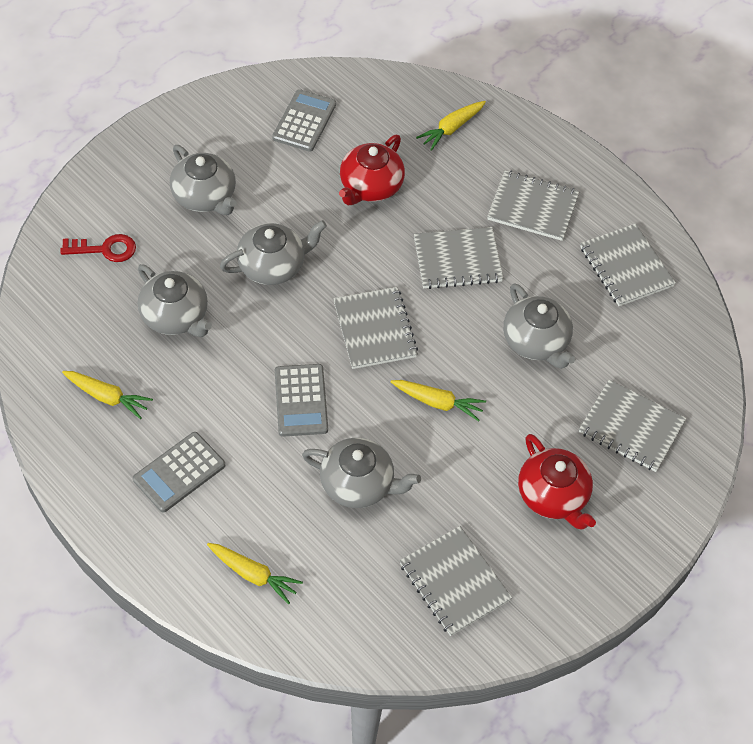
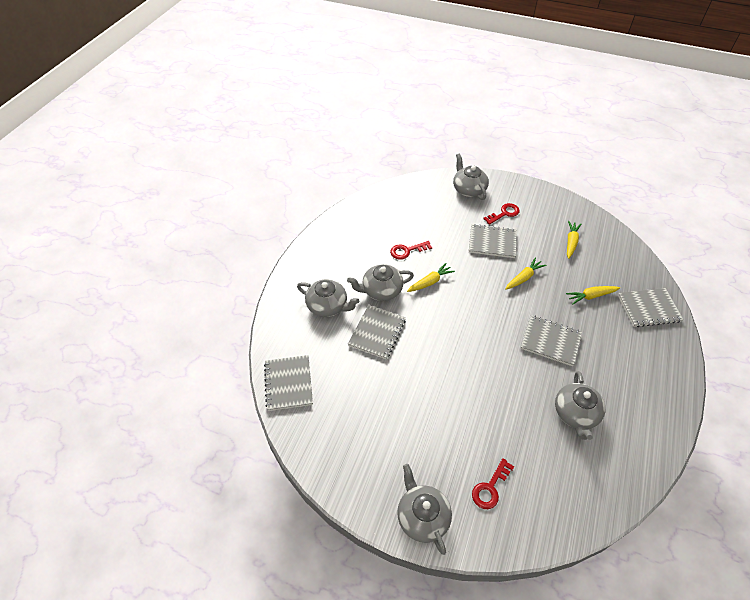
grey calculator: [133,432,225,512] [272,89,336,152] [275,364,328,437] = 3 -> none = 0
grey notebook: [333,287,418,369] [400,526,512,636] [414,227,504,289] [487,171,580,241] [579,379,687,472] [580,224,676,306] = 6 -> [264,355,313,411] [348,305,406,359] [469,224,517,258] [520,315,582,366] [618,288,684,327] = 5
red key: [60,234,136,262] = 1 -> [390,241,432,260] [472,458,514,509] [483,203,520,225] = 3
red teapot: [339,135,405,206] [518,434,596,530] = 2 -> none = 0

